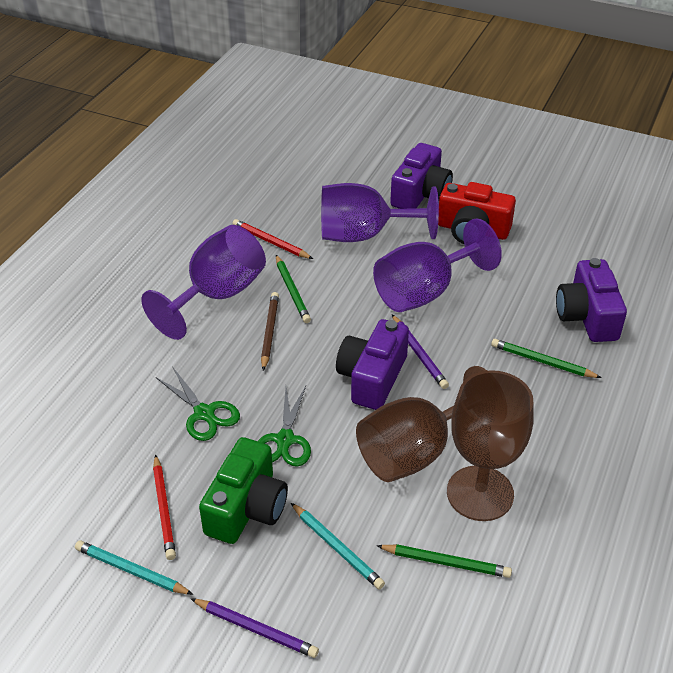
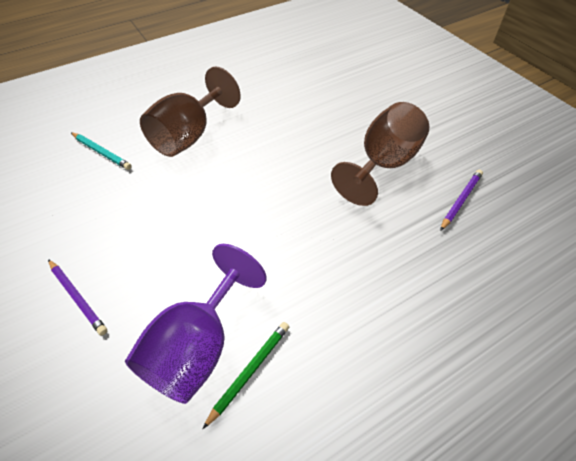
brown pencil: [261,292,279,371] = 1 -> none = 0
green camera: [199,437,288,544] = 1 -> none = 0
green pencil: [276,255,311,323] [376,544,512,578] [491,339,602,378] = 3 -> [203,322,289,429] = 1
green scissors: [156,368,240,441] [258,386,311,467] = 2 -> none = 0
purple camera: [336,319,409,410] [390,143,453,209] [556,258,627,342] = 3 -> none = 0
purple goblet: [141,225,266,340] [321,183,439,242] [373,218,502,312] = 3 -> [125,244,267,404] = 1
red camera: [438,182,516,244] = 1 -> none = 0
red pencil: [153,454,176,560] [232,219,313,259] = 2 -> none = 0
turquoise pencil: [75,540,193,595] [291,503,385,589] = 2 -> [71,132,132,170] = 1

